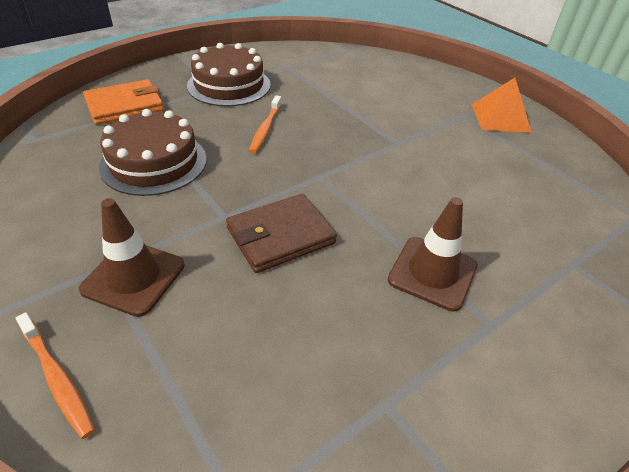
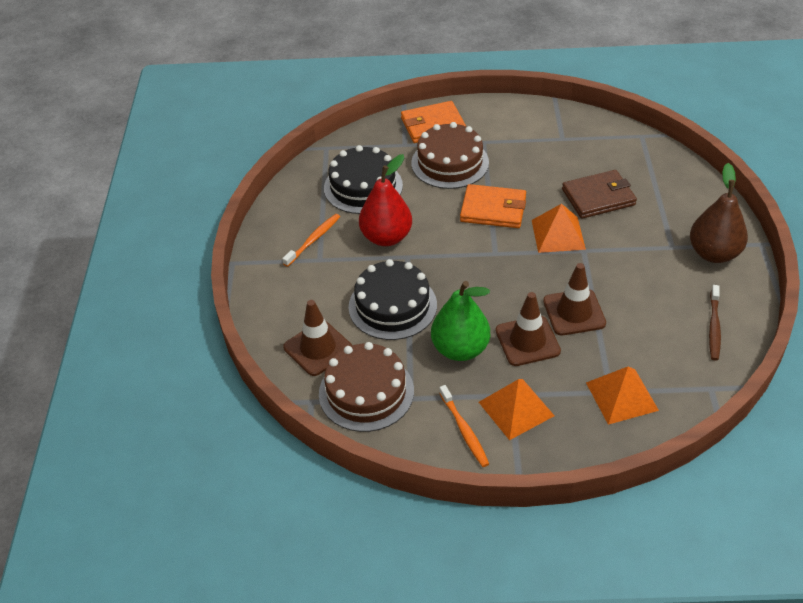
black cake: none = 0 -> [324,145,403,214] [348,259,437,340] = 2
brown pear: none = 0 -> [690,163,748,263] = 1
brown toothbrush: none = 0 -> [709,285,721,361] = 1
brown traffic cone: [79,198,185,317] [388,197,478,312] = 2 -> [283,300,352,376] [496,292,561,366] [543,263,606,335] = 3
green pear: none = 0 -> [431,281,490,361] = 1
orange pyramid: [471,78,532,133] = 1 -> [479,379,555,440] [532,204,586,253] [586,366,659,425] = 3
orange wallet: [83,79,164,125] = 1 -> [401,101,466,143] [460,184,526,228] = 2
red pear: none = 0 -> [359,154,412,246] = 1

